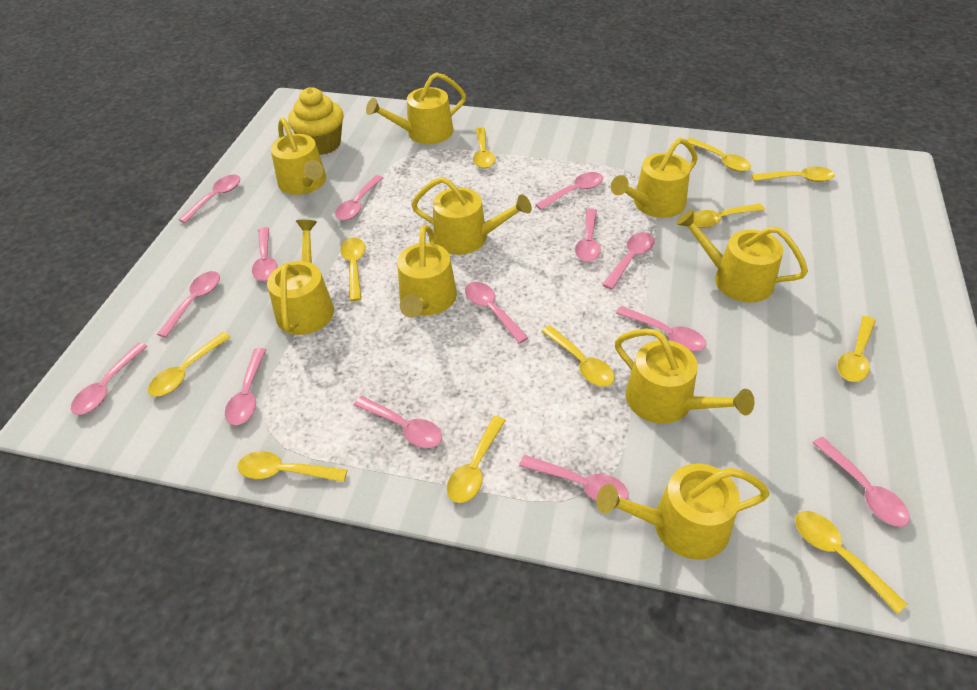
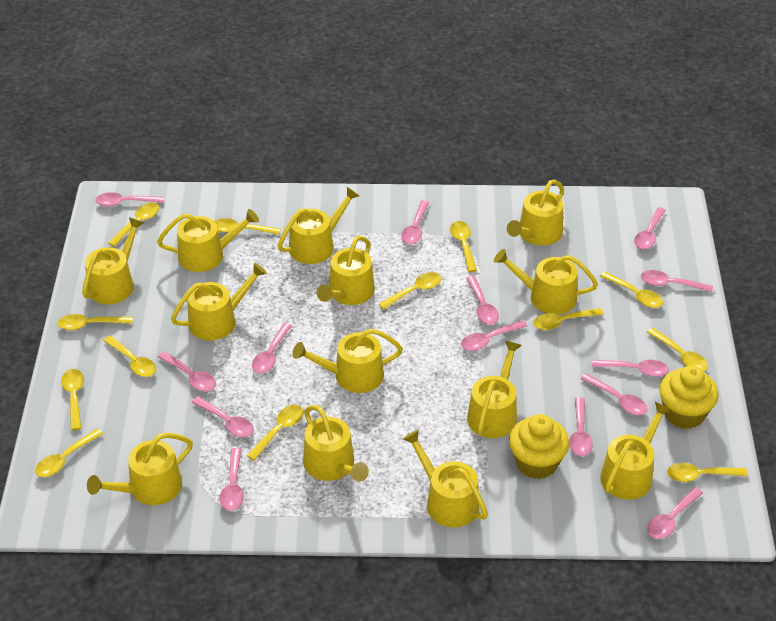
yellow cupcake: [288,87,344,155] = 1 -> [509,414,569,479] [659,365,719,429] = 2
yellow spoon: [148,332,231,397] [237,451,347,482] [340,238,366,301] [447,416,506,503] [473,127,495,168] [541,326,615,387] [686,138,751,172] [693,203,765,228] [752,167,835,182] [795,511,907,614] [837,316,876,382] = 11 -> [35,429,103,477] [58,314,133,330] [61,369,84,430] [103,336,156,377] [108,203,159,247] [214,218,280,235] [247,405,303,461] [379,272,441,310] [450,221,477,272] [533,308,604,330] [600,272,663,308] [647,328,708,371] [667,463,748,482] = 13
yellow watering can: [267,220,334,335] [271,118,326,195] [366,72,466,144] [397,225,457,318] [411,177,532,255] [596,464,770,560] [611,138,698,218] [615,328,754,424] [676,210,808,303] = 9 -> [82,217,144,304] [87,433,193,505] [157,209,259,272] [171,263,267,340] [278,187,360,264] [292,328,403,393] [303,405,369,482] [317,236,375,305] [403,430,488,527] [467,341,522,438] [494,249,598,314] [507,179,564,246] [600,402,671,500] = 13

